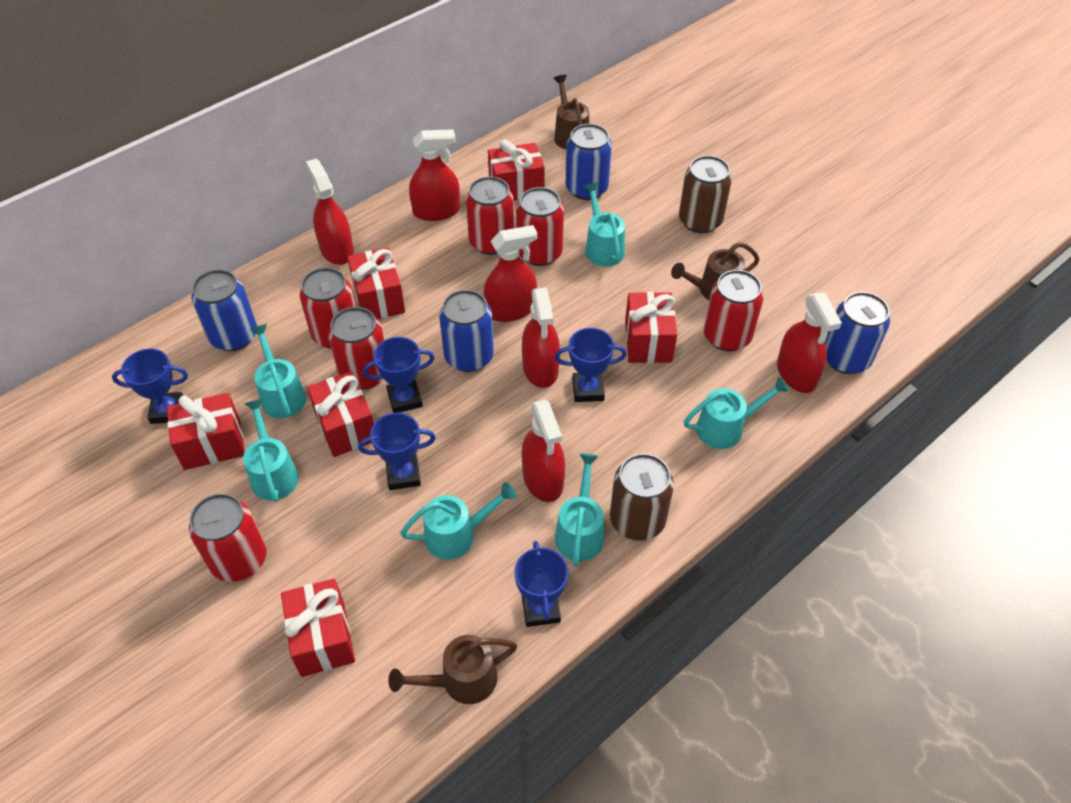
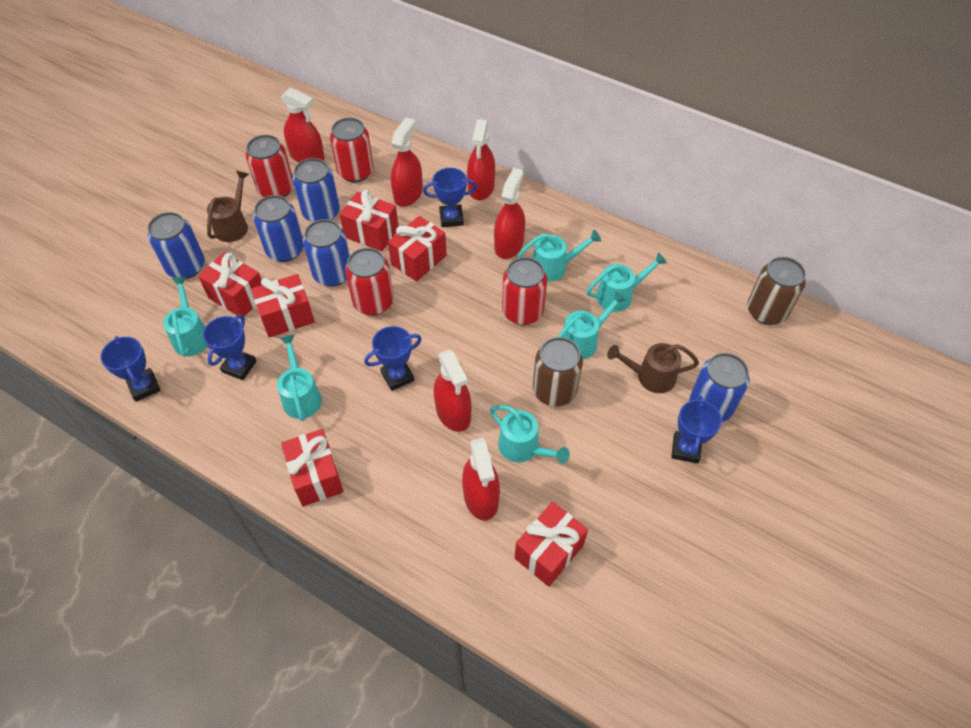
blue can: [191,269,257,351] [439,290,494,372] [565,124,612,200] [825,292,890,374] = 4 -> [147,212,205,279] [253,195,304,262] [292,158,340,222] [303,219,350,287] [689,353,750,422] = 5
brown watering can: [388,635,517,704] [553,75,589,149] [671,242,760,300] = 3 -> [207,171,249,242] [607,343,699,393] = 2
red can: [189,493,266,582] [299,267,356,349] [328,307,384,390] [466,176,514,255] [516,187,564,266] [704,270,764,351] = 6 -> [246,135,294,197] [330,118,374,183] [345,248,394,316] [502,257,547,325] = 4

